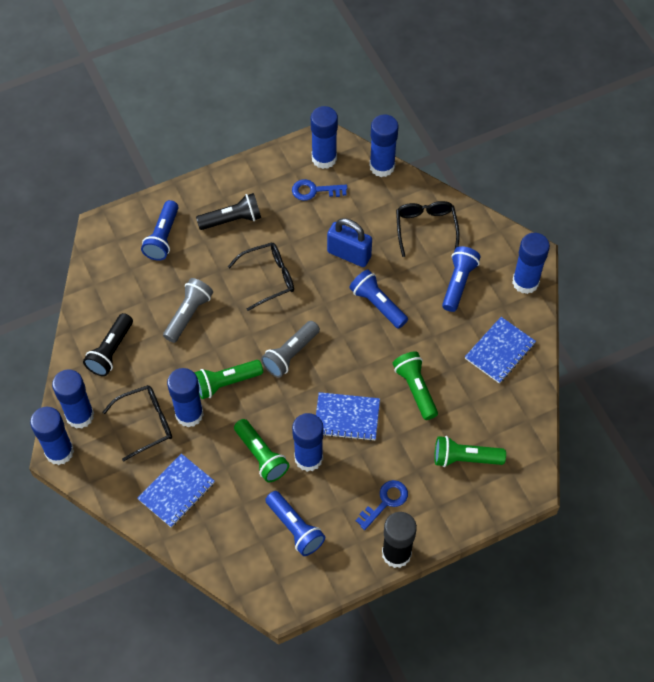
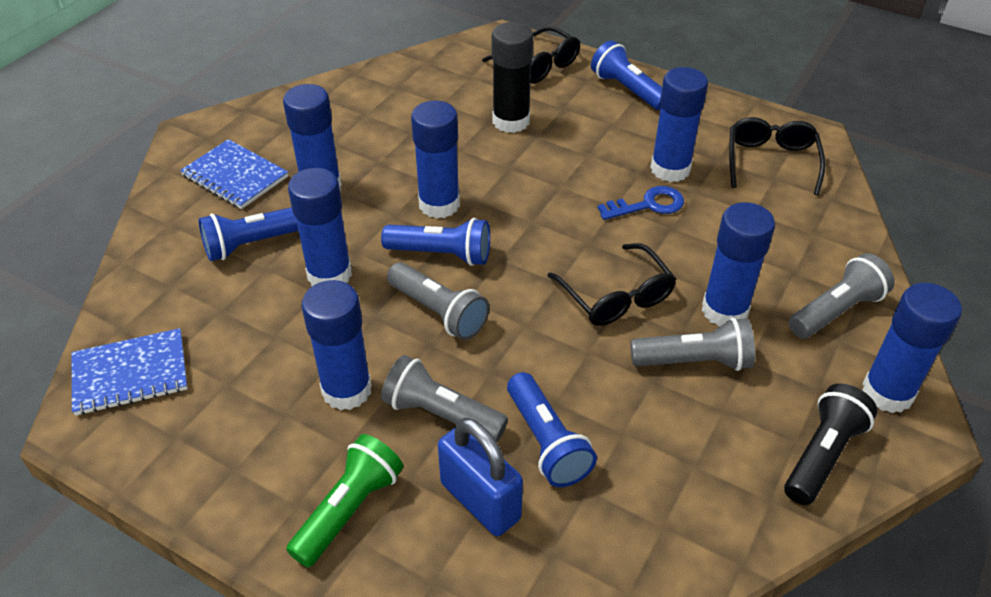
black flashlight: [83,313,133,376] [196,193,261,230] = 2 -> [784,384,878,505] = 1
blue key: [292,179,347,201] [356,480,408,530] = 2 -> [597,186,684,220] = 1
blue notebook: [137,453,215,528] [316,392,380,441] [465,317,536,383] = 3 -> [72,328,188,416] [180,139,288,209] = 2
green flashlight: [194,360,263,399] [234,419,289,482] [393,351,438,420] [434,436,506,467] = 4 -> [286,434,403,567] = 1
grey flashlight: [163,278,213,343] [261,321,320,378] = 2 -> [381,355,508,442] [387,262,489,340] [630,318,755,371] [789,253,895,339] = 4

